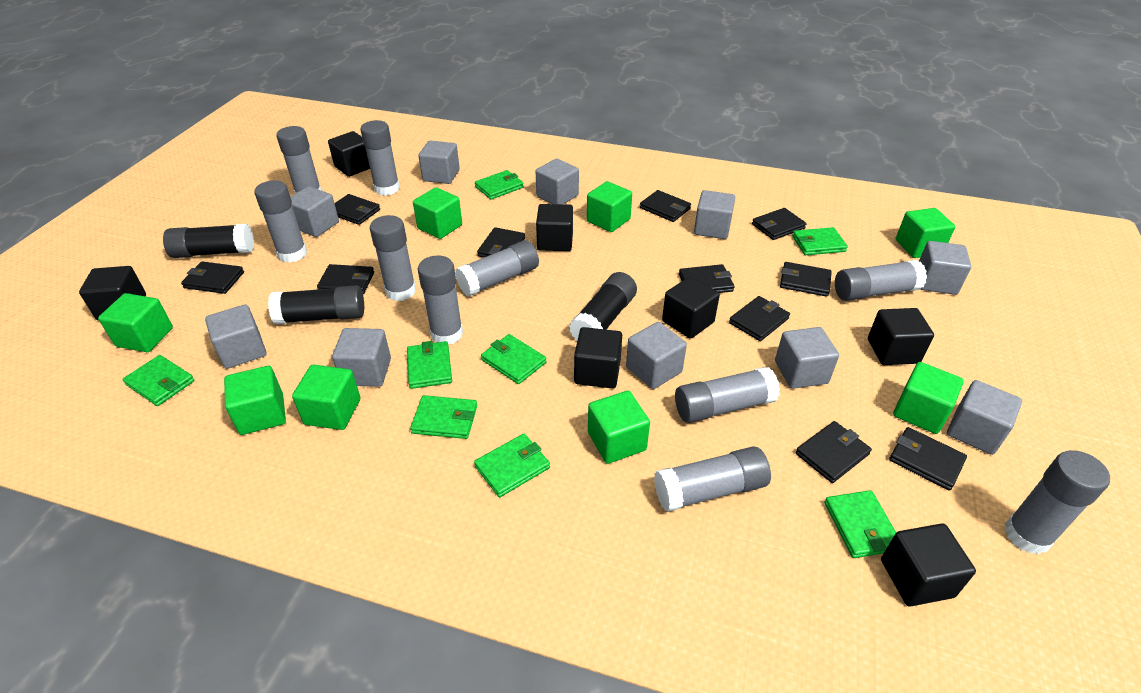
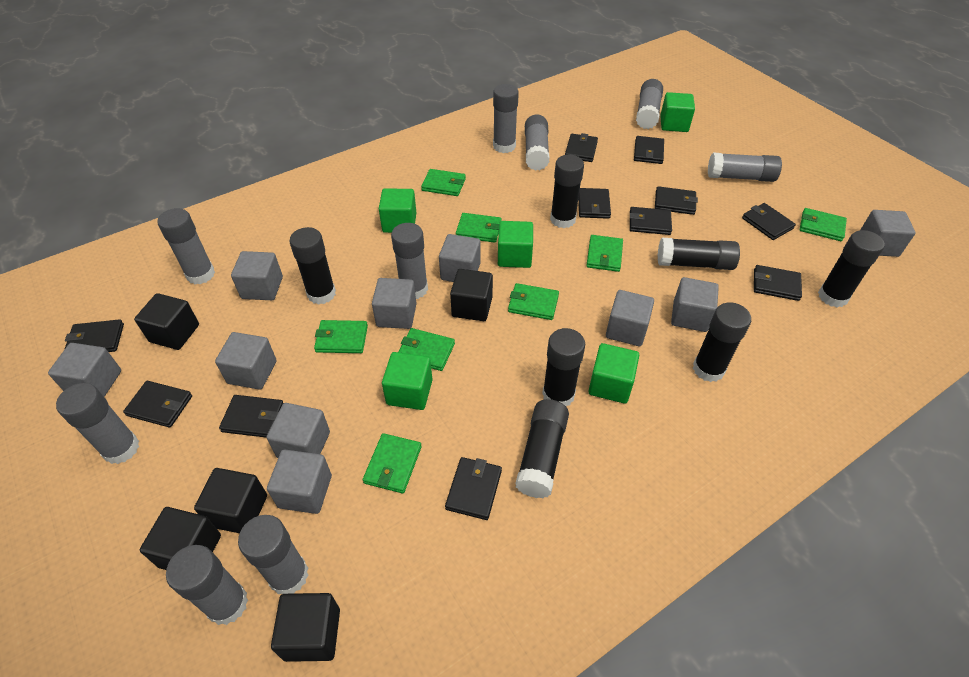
black cube: [79,266,146,320] [328,131,370,177] [536,204,573,251] [574,327,622,389] [662,276,720,339] [868,308,934,365] [881,523,976,607] = 7 -> [134,293,199,350] [140,507,221,570] [194,468,267,533] [271,593,340,662] [450,269,493,321] = 5
black glue stick: [163,224,254,258] [268,285,364,324] [569,272,637,341] = 3 -> [289,227,336,305] [515,399,569,498] [542,328,585,406] [550,155,584,228] [658,238,740,270] [693,302,751,382] [818,230,885,307] = 7
green cube: [98,293,173,352] [224,366,286,435] [292,365,360,430] [413,187,462,239] [587,181,632,232] [588,390,650,464] [893,362,964,434] [896,208,955,258] = 8 -> [379,188,416,233] [382,352,433,410] [498,221,533,268] [588,343,639,404] [660,92,695,132] = 5
grey glue stick: [254,180,307,263] [277,126,322,194] [360,120,400,196] [370,215,416,301] [418,256,463,345] [455,240,539,296] [654,446,771,512] [675,367,780,423] [835,260,927,301] [1004,450,1110,555] = 10 -> [56,383,139,464] [157,208,215,284] [166,545,248,625] [238,515,309,594] [391,223,428,299] [493,84,519,153] [525,115,549,171] [636,79,663,129] [708,153,782,182] = 9

